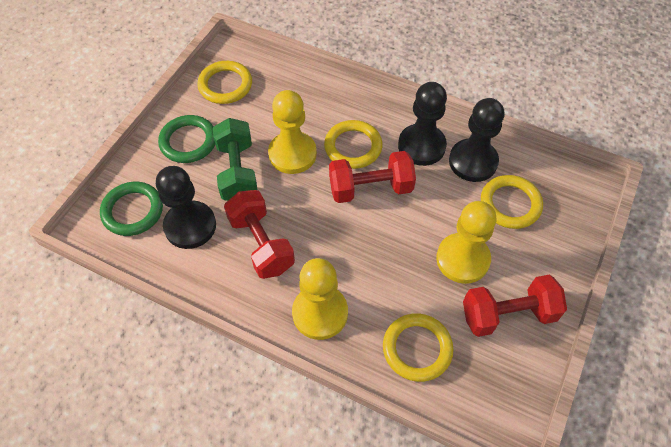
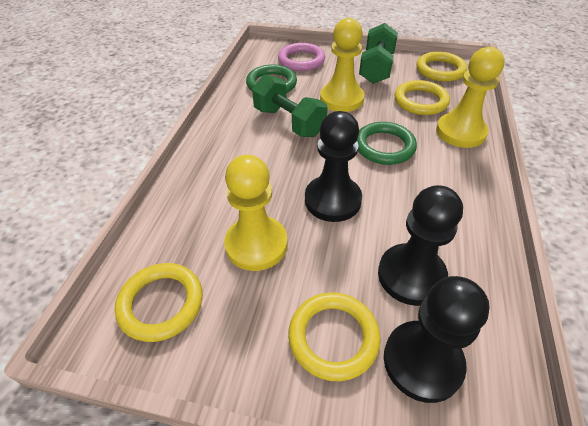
green dumbbell: [213,118,257,201] = 1 -> [252,74,328,137] [359,23,398,84] = 2
pink ring: none = 0 -> [278,43,325,71] = 1
red dumbbell: [224,190,295,279] [329,151,416,203] [463,275,567,337] = 3 -> none = 0

